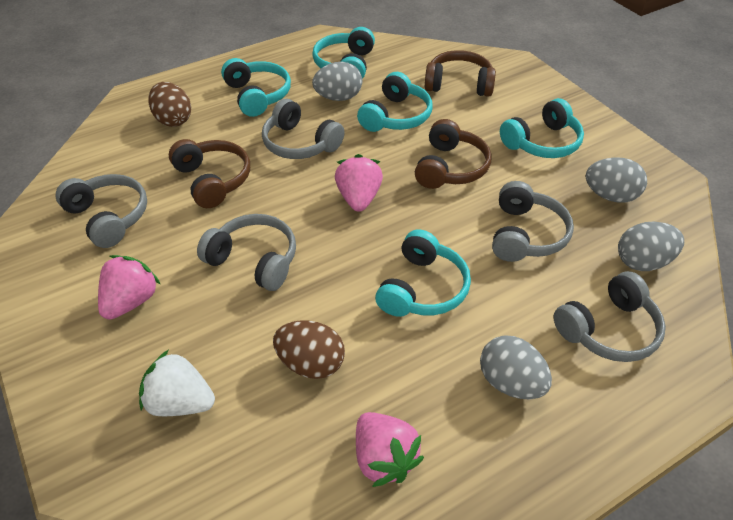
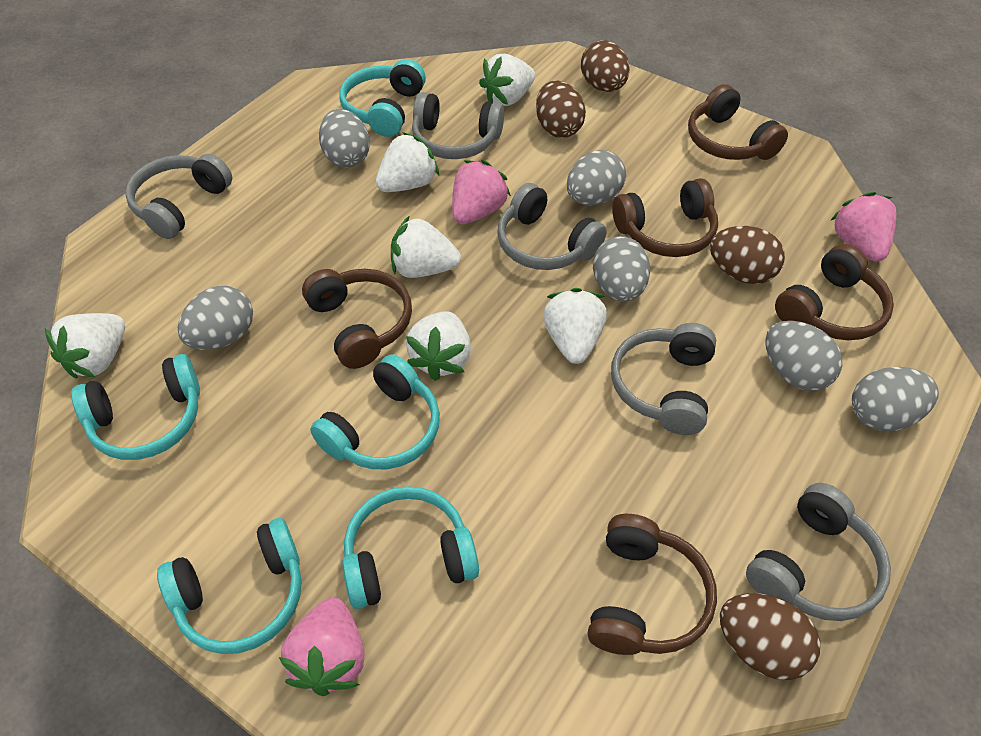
brown egg: [148,82,191,127] [273,321,345,379] = 2 -> [536,80,586,138] [581,40,630,92] [710,226,785,284] [720,593,820,680] = 4
brown headphones: [169,139,250,208] [415,119,492,189] [425,50,496,97] = 3 -> [302,269,412,369] [588,514,717,655] [612,178,718,257] [688,84,788,160] [775,244,894,340] = 5
grey egg: [312,62,362,101] [480,336,552,399] [585,157,647,203] [618,222,684,271] = 4 -> [178,286,253,350] [319,109,370,168] [567,150,626,205] [593,236,650,301] [765,321,842,391] [852,367,939,431] = 6
white strawberry: [139,350,215,416] = 1 -> [45,313,125,379] [376,132,439,192] [391,215,461,278] [406,311,471,381] [479,54,535,106] [543,288,607,364] = 6

